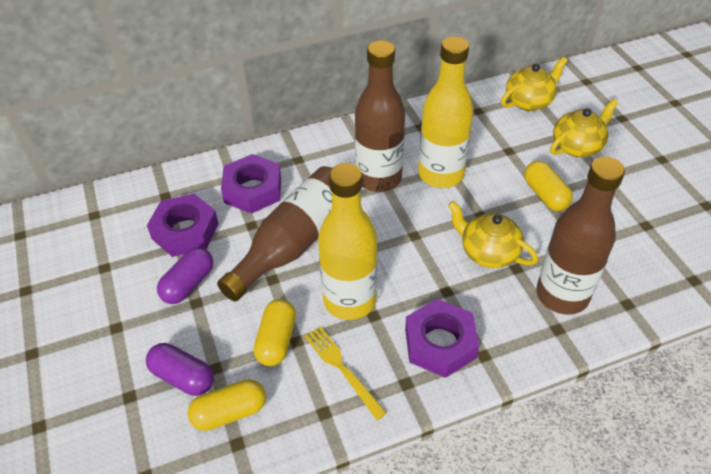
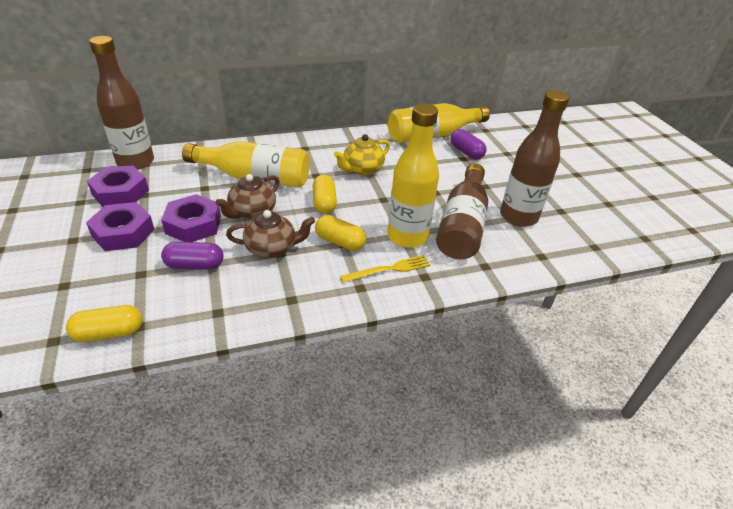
brown teapot: none = 0 -> [215,174,280,220] [226,210,315,258] = 2
yellow bottle: [318,163,378,320] [418,36,473,188] = 2 -> [182,141,310,188] [387,103,439,248] [388,103,490,143] = 3
yellow teapot: [448,201,538,268] [501,57,568,111] [550,99,618,157] = 3 -> [334,134,390,175] = 1

